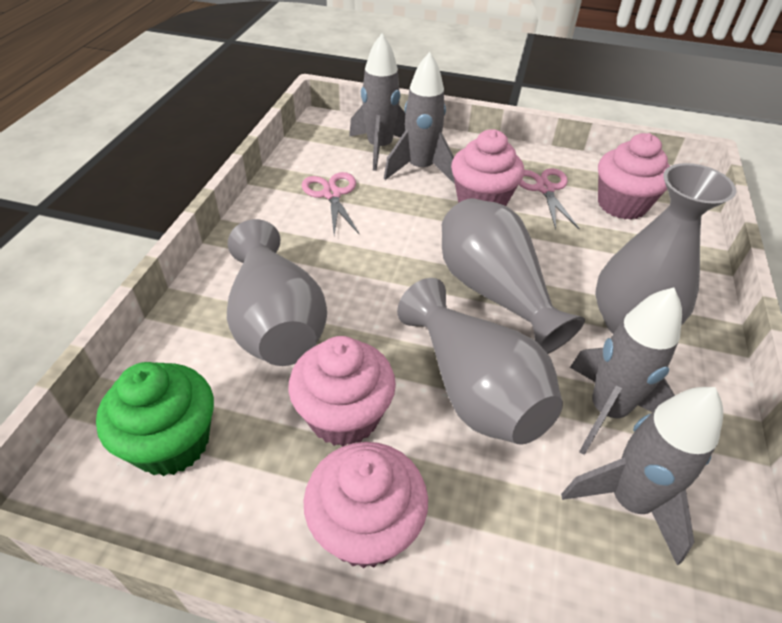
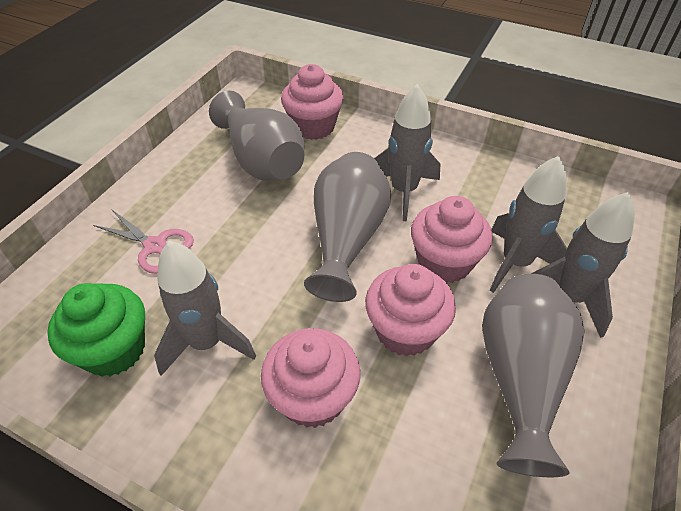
grey vase: [227,219,327,366] [397,278,563,445] [442,198,585,354] [595,163,737,334] = 4 -> [209,91,304,181] [304,152,391,302] [482,274,585,477] = 3
pink scissors: [302,172,359,235] [519,168,580,230] = 2 -> [93,209,194,274] = 1

